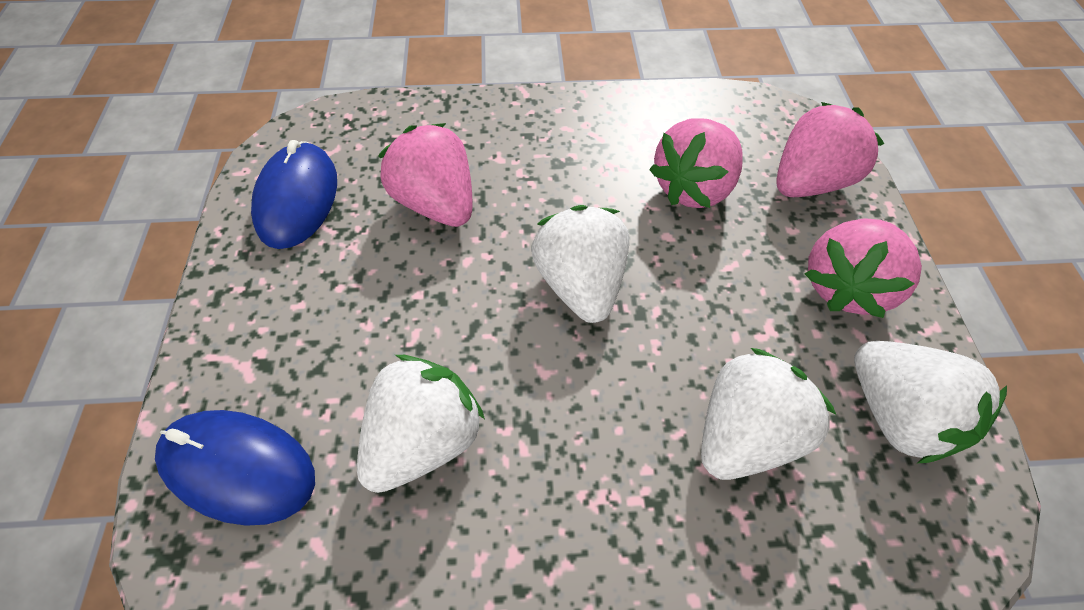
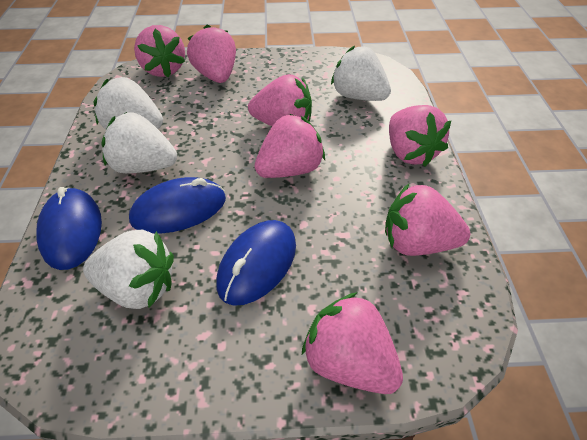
blue mouse: [155,410,315,526] [251,140,337,249] = 2 -> [36,187,102,270] [129,177,226,234] [216,220,296,306] = 3
pink strawberry: [378,123,473,227] [649,118,742,208] [776,102,884,197] [804,219,922,318] = 4 -> [134,25,185,78] [187,25,236,83] [248,74,312,126] [254,114,325,178] [302,292,403,394] [385,184,470,256] [389,105,451,166] = 7

